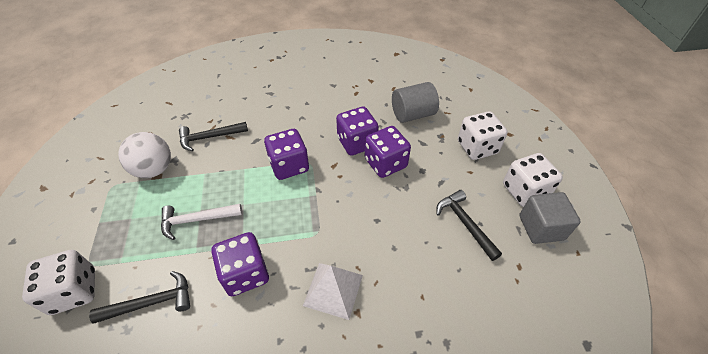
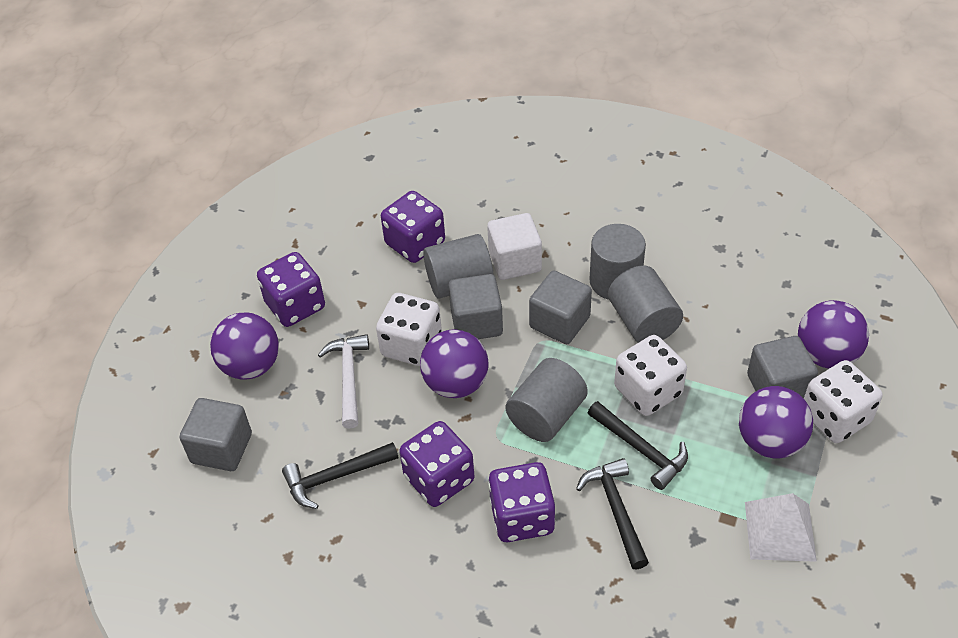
grey cube: [520,192,581,244] = 1 -> [180,398,252,471] [449,274,503,339] [529,271,592,344] [747,336,818,398] = 4
grey cylinder: [392,82,439,123] = 1 -> [423,234,494,298] [505,358,588,442] [589,224,646,300] [608,265,683,343] = 4
purple ball: none = 0 -> [210,313,279,380] [420,330,489,398] [739,386,813,459] [798,300,869,369] = 4
white ball: [118,132,171,178] = 1 -> none = 0
white cube: none = 0 -> [487,213,542,280] = 1

